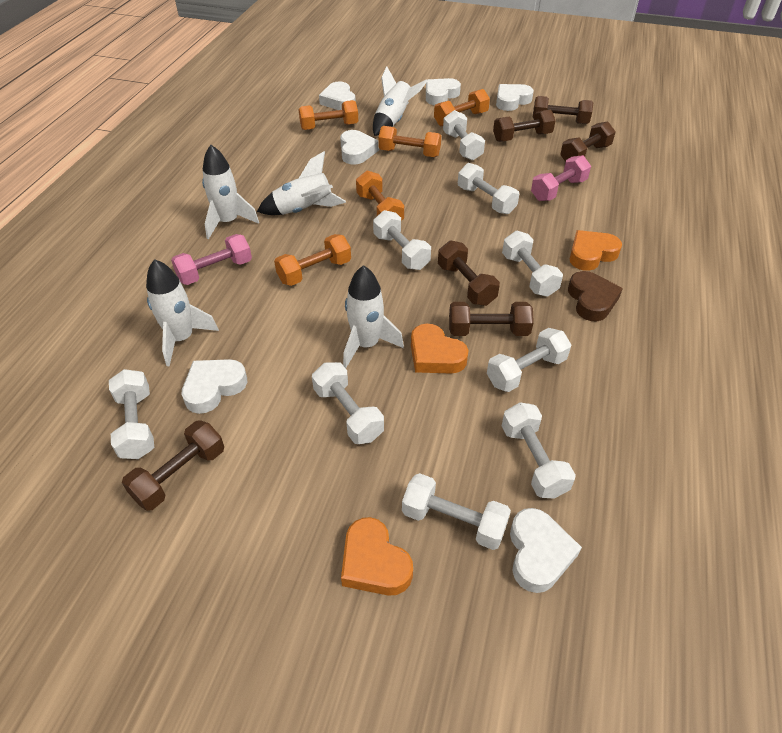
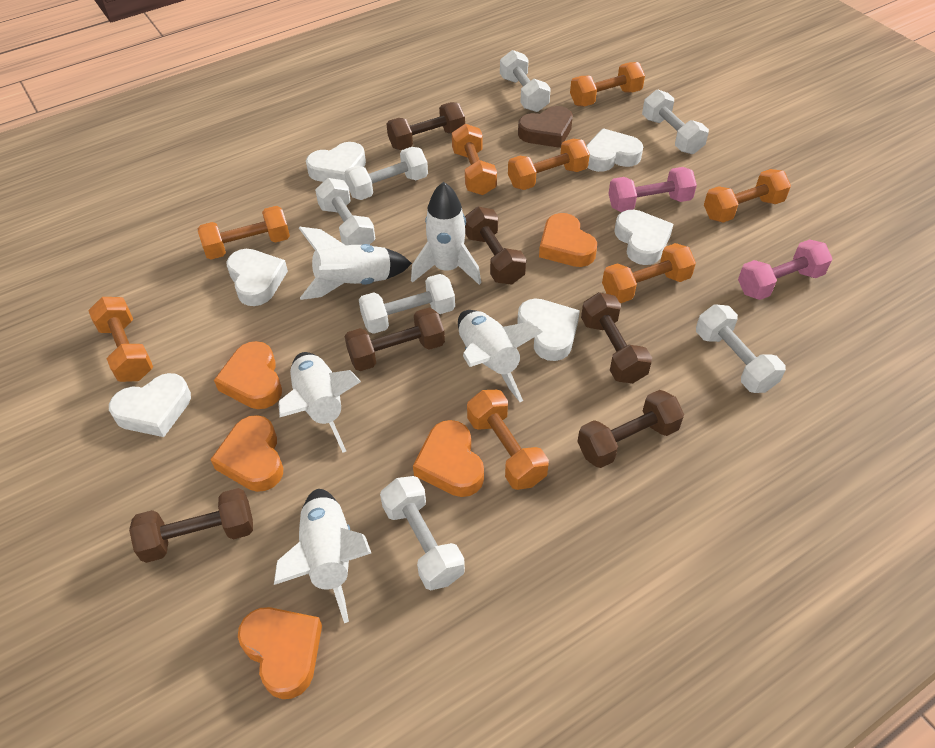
orange dumbbell: [274,234,351,286] [298,100,358,130] [356,170,404,221] [378,126,441,157] [434,89,490,126] = 5 -> [88,297,153,382] [198,206,290,259] [452,124,497,195] [467,390,549,490] [508,139,590,190] [570,62,645,106] [602,243,696,303] [704,169,791,223] = 8
orange heart: [341,517,413,596] [411,324,469,374] [570,230,622,271] = 3 -> [210,415,283,492] [214,341,282,409] [238,607,322,699] [413,420,484,497] [539,213,597,267] = 5
white dumbbell: [109,369,154,459] [312,362,384,444] [373,210,431,270] [402,473,511,550] [443,110,485,161] [458,163,519,214] [487,328,571,392] [502,231,563,297] [502,402,576,499] = 9 -> [315,178,375,245] [344,147,428,200] [359,274,455,334] [380,476,465,590] [500,50,551,112] [642,90,709,154] [696,304,786,393] = 7

